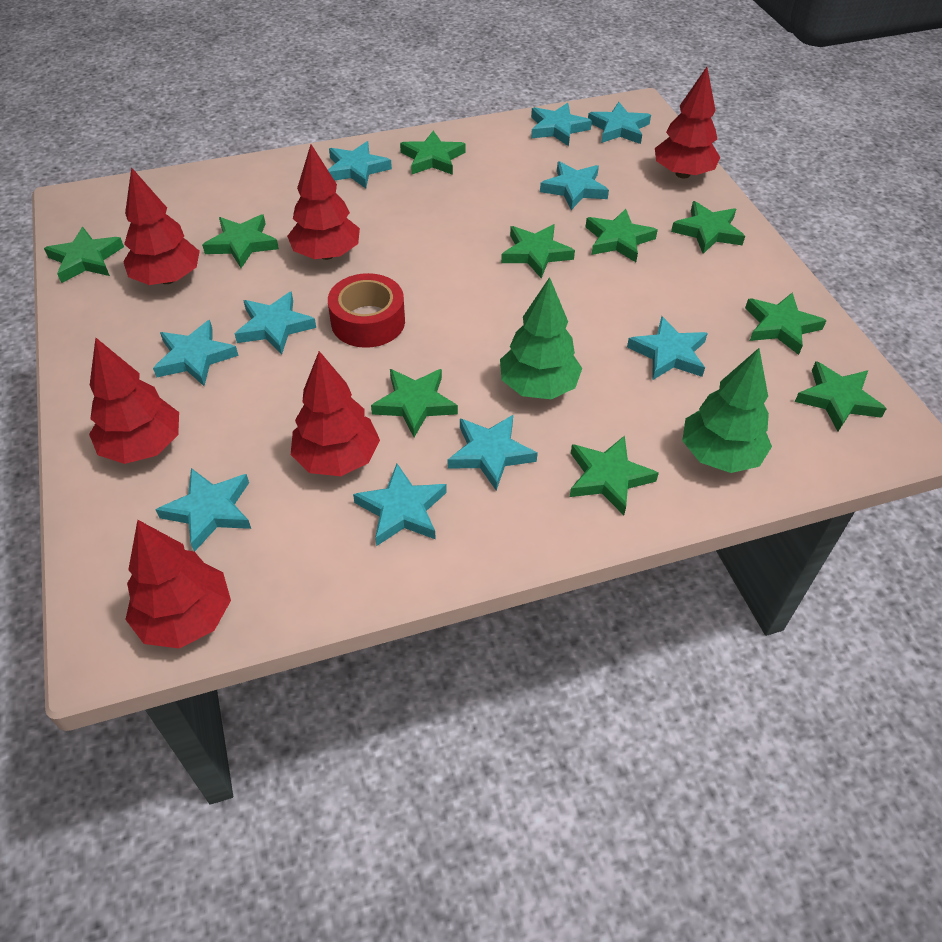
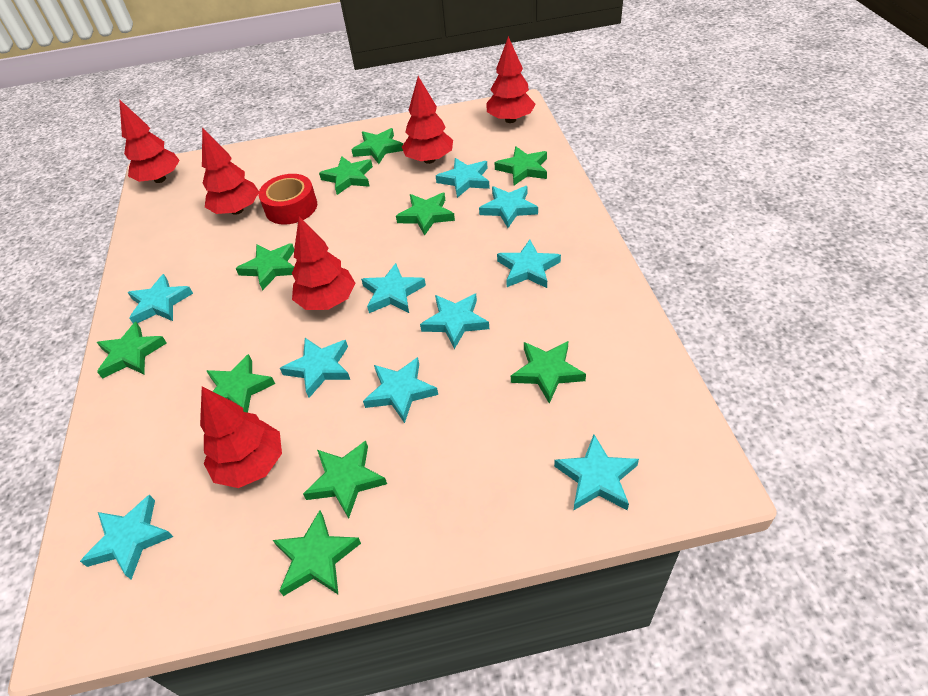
green tree: [500,277,582,399] [682,348,772,473] = 2 -> none = 0

